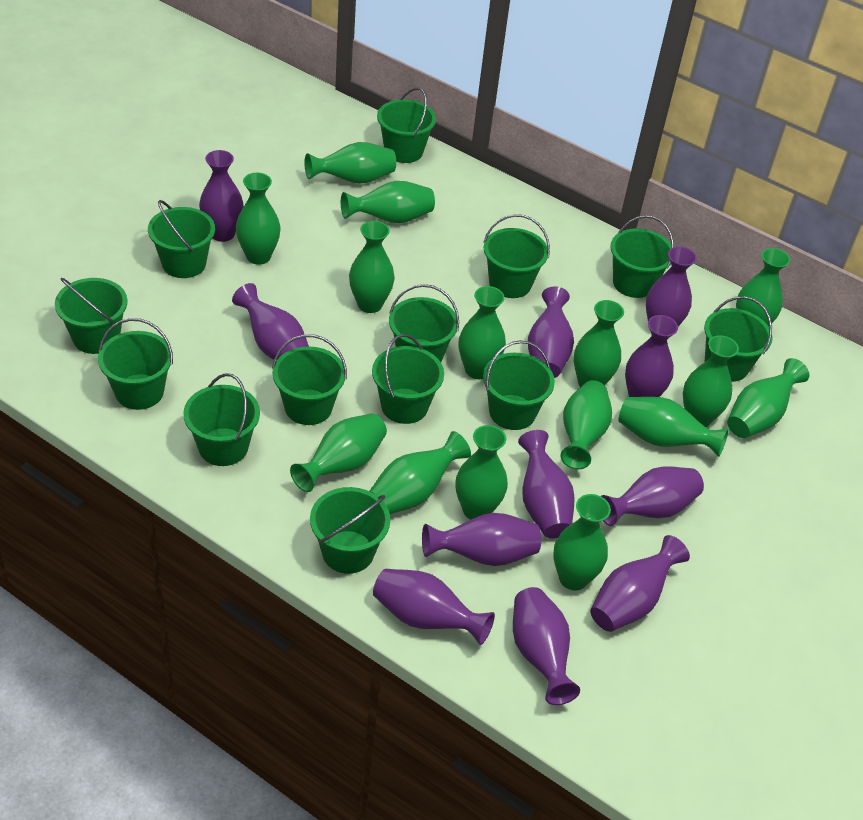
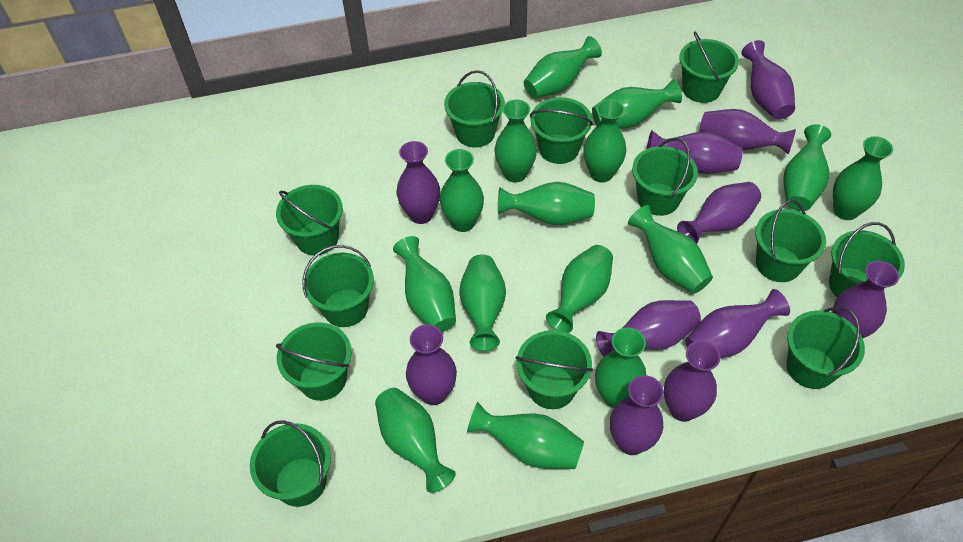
green bucket: [55,278,128,354] [98,318,173,410] [148,200,215,278] [183,373,260,466] [272,334,347,425] [310,487,390,574] [372,334,444,424] [377,87,436,163] [389,284,459,362] [483,214,550,298] [483,340,555,430] [610,215,674,298] [704,296,773,382] = 13 -> [250,420,331,507] [276,185,343,256] [276,322,352,401] [302,245,374,327] [444,70,505,148] [516,330,593,409] [530,97,593,164] [632,138,698,216] [679,32,739,103] [755,200,826,282] [786,307,865,389] [829,222,905,297] = 12

